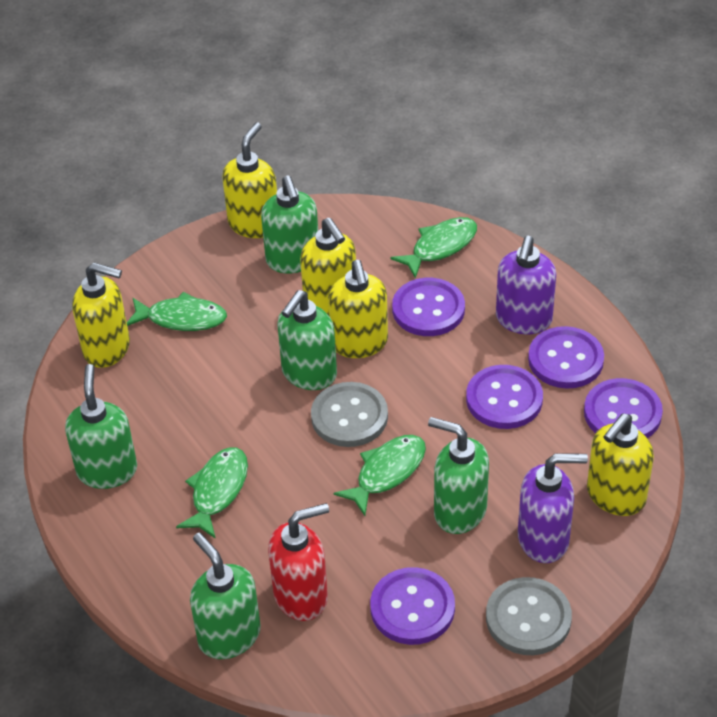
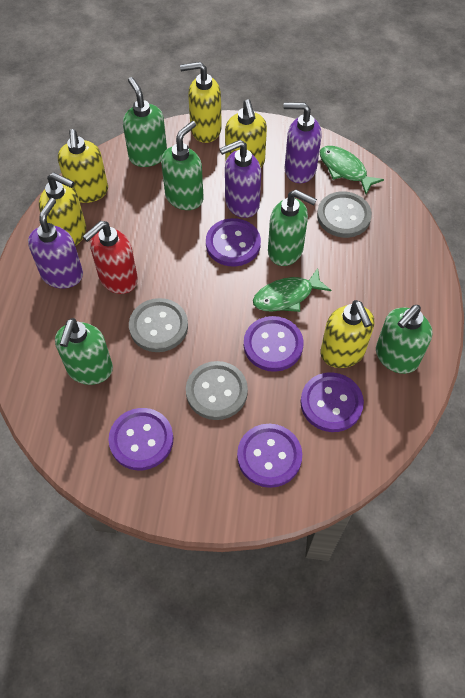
green fish: [127,292,227,331] [176,447,248,539] [333,435,426,516] [390,217,477,278] = 4 -> [253,268,332,312] [320,146,384,194] = 2
grey button: [311,382,388,447] [486,577,572,655] = 2 -> [129,298,188,352] [186,361,248,420] [317,191,372,238] = 3
purple soap dispenser: [496,236,556,334] [518,453,588,563] = 2 -> [28,198,83,288] [220,140,261,218] [284,102,322,183] = 3

